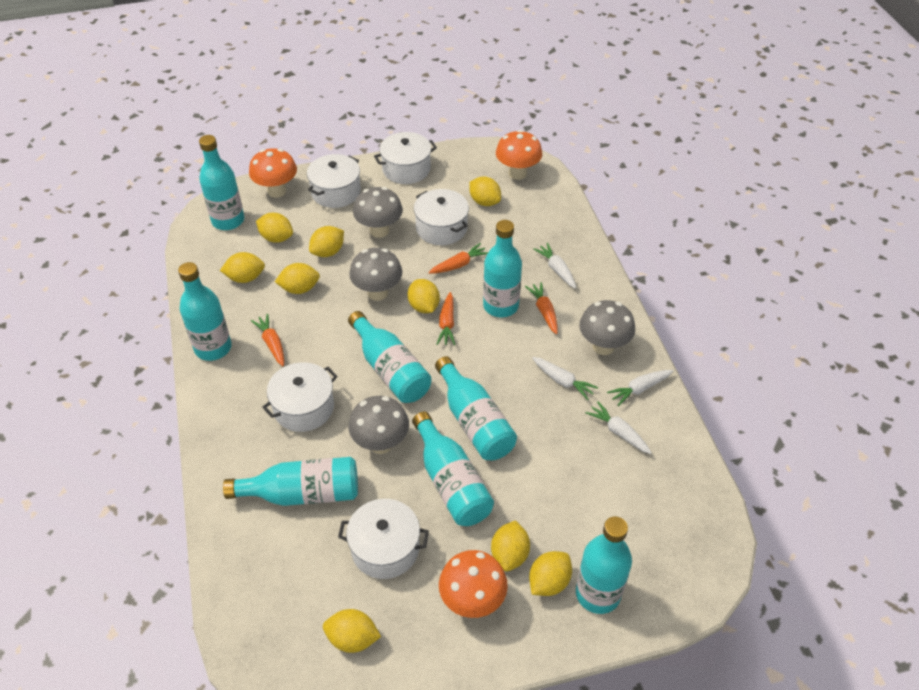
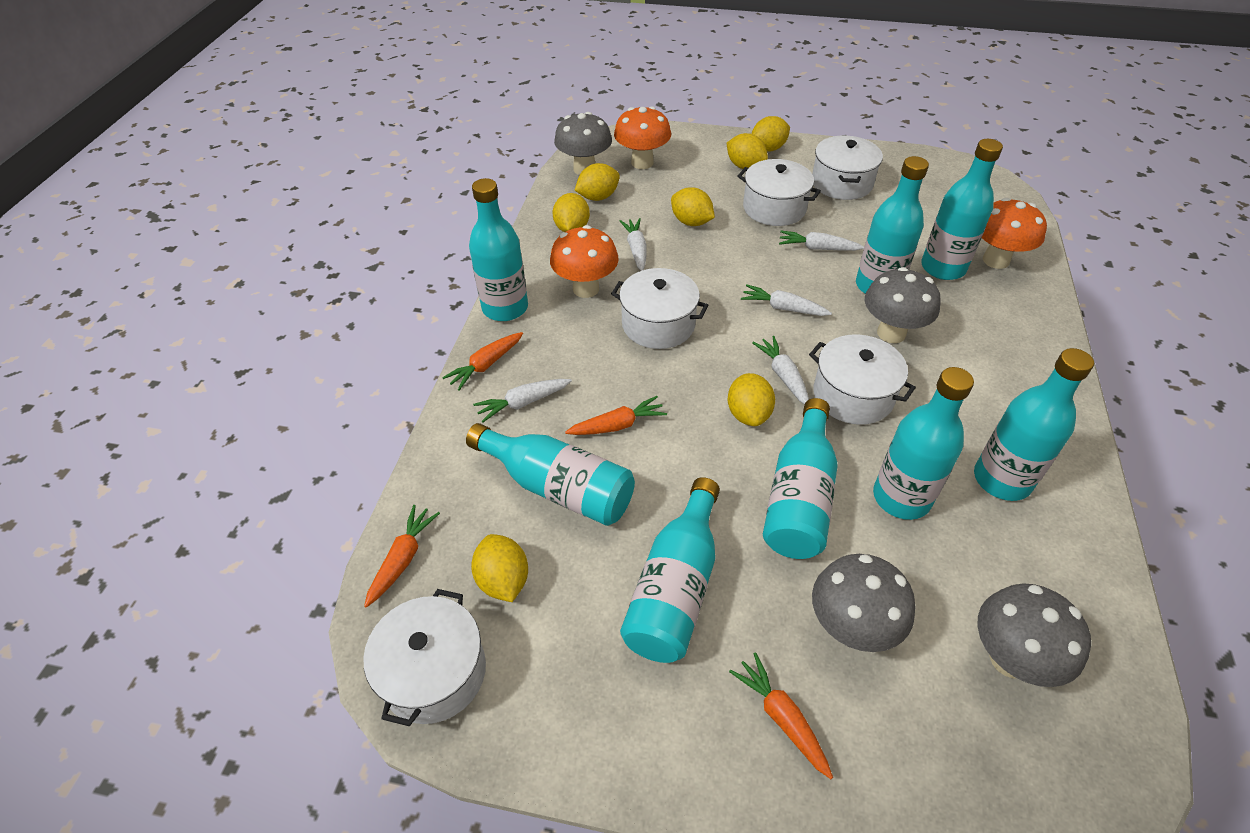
white carrot: [532,357,598,400] [533,243,576,289] [585,402,652,454] [607,370,673,406] = 4 -> [473,379,572,423] [620,218,647,271] [741,284,832,316] [752,336,809,404] [779,231,864,251] = 5
yellow lemon: [220,252,265,283] [256,213,293,243] [275,263,320,294] [309,226,344,257] [323,609,381,653] [408,279,440,313] [469,177,501,206] [491,520,530,572] [529,551,572,596] = 9 -> [471,534,528,602] [552,193,590,232] [575,163,620,201] [671,187,715,226] [727,133,768,169] [728,373,775,426] [751,116,790,152] = 7

